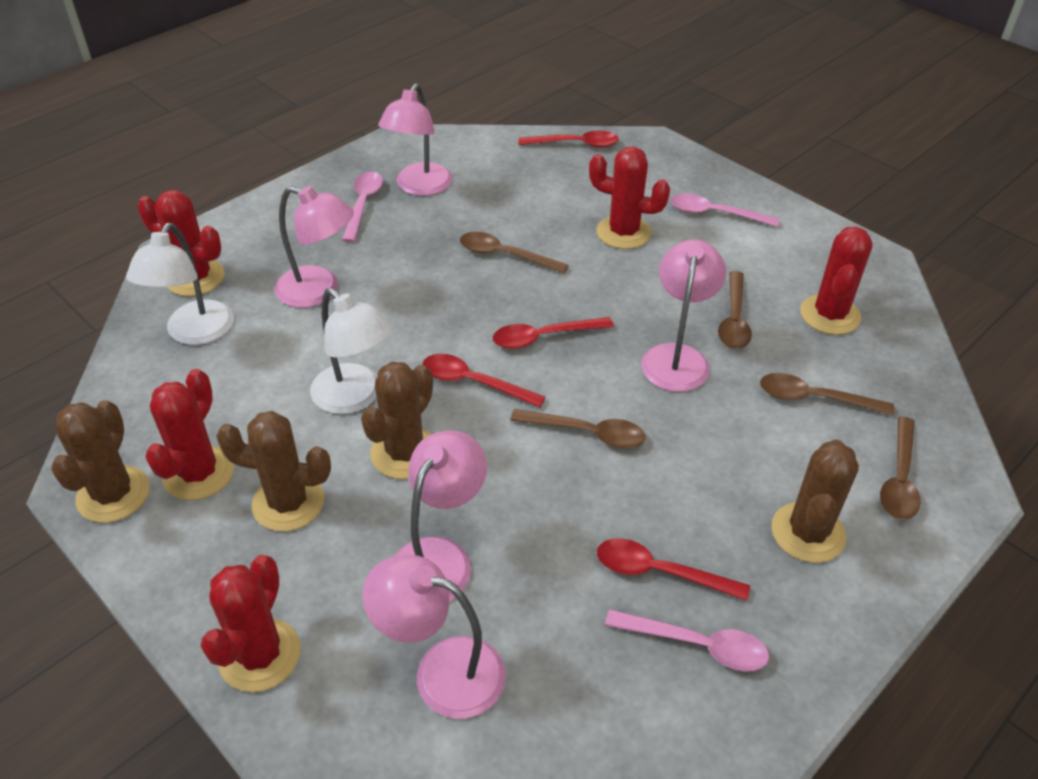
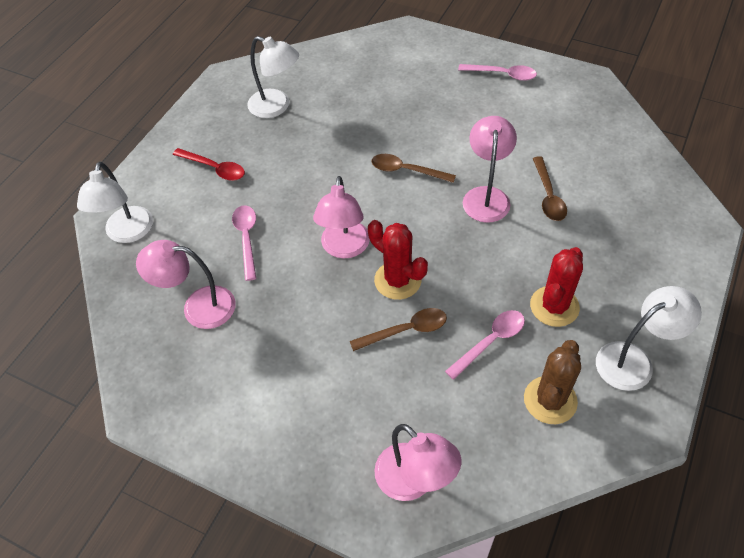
brown cactus: [51,400,150,523] [216,411,331,531] [361,362,433,479] [771,440,859,563] = 4 -> [524,340,581,424] = 1
brown spoon: [460,232,569,274] [510,409,646,449] [718,271,752,349] [760,373,894,415] [880,416,921,520] = 5 -> [350,308,447,351] [371,154,456,183] [533,156,567,221] = 3
pink lamp: [274,186,354,308] [362,555,506,719] [378,84,452,196] [395,430,487,602] [641,239,726,392] = 5 -> [136,240,236,329] [313,176,370,259] [374,424,461,501] [463,116,517,223] = 4
red cactus: [137,190,224,296] [145,369,234,501] [201,555,300,692] [589,147,670,249] [800,227,873,335] = 5 -> [368,220,428,300] [530,247,583,327] = 2
red spoon: [423,354,546,408] [493,317,614,349] [518,131,619,148] [597,538,750,601] = 4 -> [173,148,245,181] = 1
white lamp: [126,223,234,345] [310,288,393,414] = 2 -> [77,162,153,243] [247,36,299,118] [596,286,702,391] = 3

